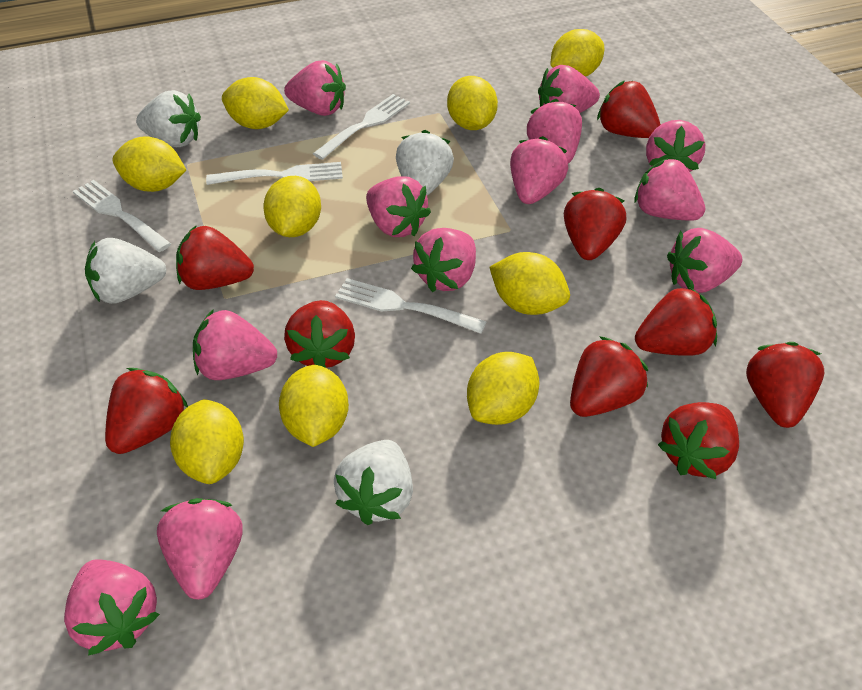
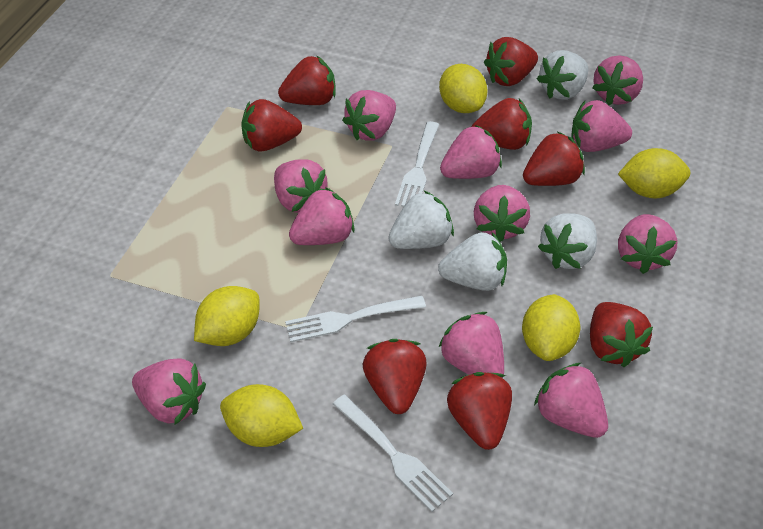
pink strawberry: [64,559,160,656] [157,498,242,599] [193,309,277,380] [284,60,346,116] [366,176,431,237] [411,228,476,292] [510,136,568,204] [527,99,582,163] [538,65,600,113] [634,158,705,220] [646,120,705,172] [667,228,742,293] = 12 -> [132,358,206,425] [274,159,328,213] [289,187,355,245] [342,90,396,141] [438,312,504,378] [440,125,502,179] [474,185,530,242] [534,363,608,438] [571,100,632,152] [592,55,643,106] [618,214,678,274] = 11
red strawberry: [105,368,188,454] [176,225,254,290] [284,300,355,368] [564,188,626,260] [570,336,648,417] [597,81,661,138] [635,285,717,356] [658,402,739,479] [746,342,824,428] = 9 -> [241,99,302,151] [278,55,336,105] [363,339,427,414] [447,372,512,450] [471,98,532,150] [484,37,538,86] [523,132,585,186] [590,302,653,367] = 8
white fork: [73,180,171,252] [206,162,343,185] [313,94,410,160] [335,278,486,334] = 4 -> [285,296,426,342] [333,395,453,512] [395,121,439,207] = 3
yellow lemon: [113,136,186,192] [170,399,244,484] [222,77,289,129] [263,176,321,237] [279,365,349,447] [447,76,498,130] [467,352,539,425] [489,252,570,315] [550,29,604,77] = 9 -> [194,286,260,346] [220,384,303,447] [439,64,488,113] [522,294,580,361] [618,148,691,199] = 5

